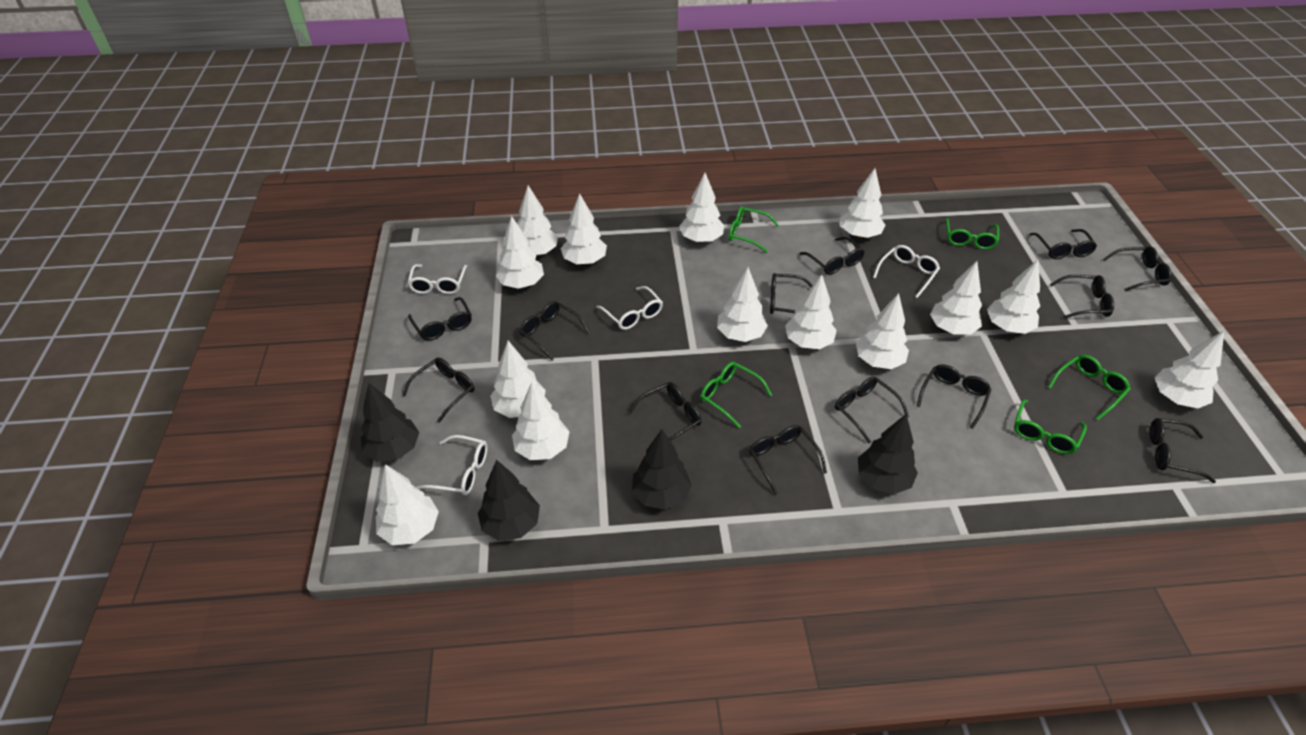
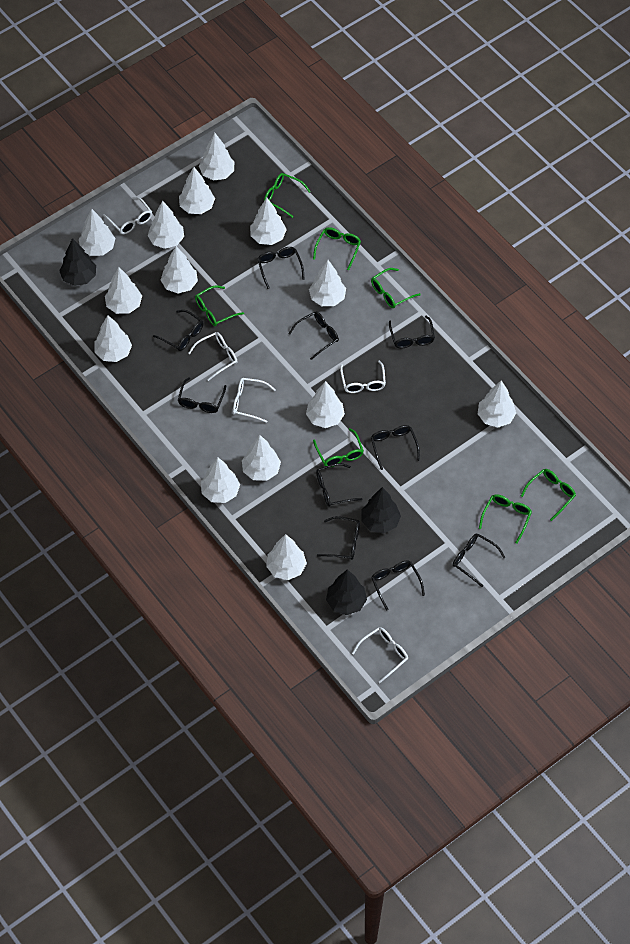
black glasses: [402,357,475,423] [408,297,472,340] [519,301,590,361] [628,382,701,441] [749,425,827,495] [770,273,813,314] [799,237,865,275] [835,376,909,443] [917,364,991,429] [1030,229,1097,259] [1050,275,1114,319] [1103,246,1172,291] [1150,418,1216,483] = 13 -> [153,310,204,351] [178,377,226,413] [257,247,305,289] [288,311,339,360] [316,463,362,507] [317,516,360,560] [371,425,420,470] [371,560,425,611] [389,316,435,349] [453,534,506,587] = 10
black tree: [361,383,419,462] [478,459,540,541] [632,429,692,510] [858,414,918,494] = 4 -> [59,238,96,286] [326,569,367,615] [362,487,401,533] = 3
green glasses: [700,362,772,428] [729,206,779,253] [946,218,999,250] [1014,400,1087,454] [1048,355,1131,420] = 5 -> [195,285,244,326] [264,173,311,218] [313,227,361,270] [313,428,364,467] [371,268,421,308] [479,494,532,543] [521,469,576,521] = 7
white glasses: [407,264,467,294] [416,435,488,495] [596,286,663,330] [873,245,940,298] = 4 -> [103,197,152,234] [188,332,237,381] [233,378,276,423] [340,361,386,393] [352,627,408,683] = 5

